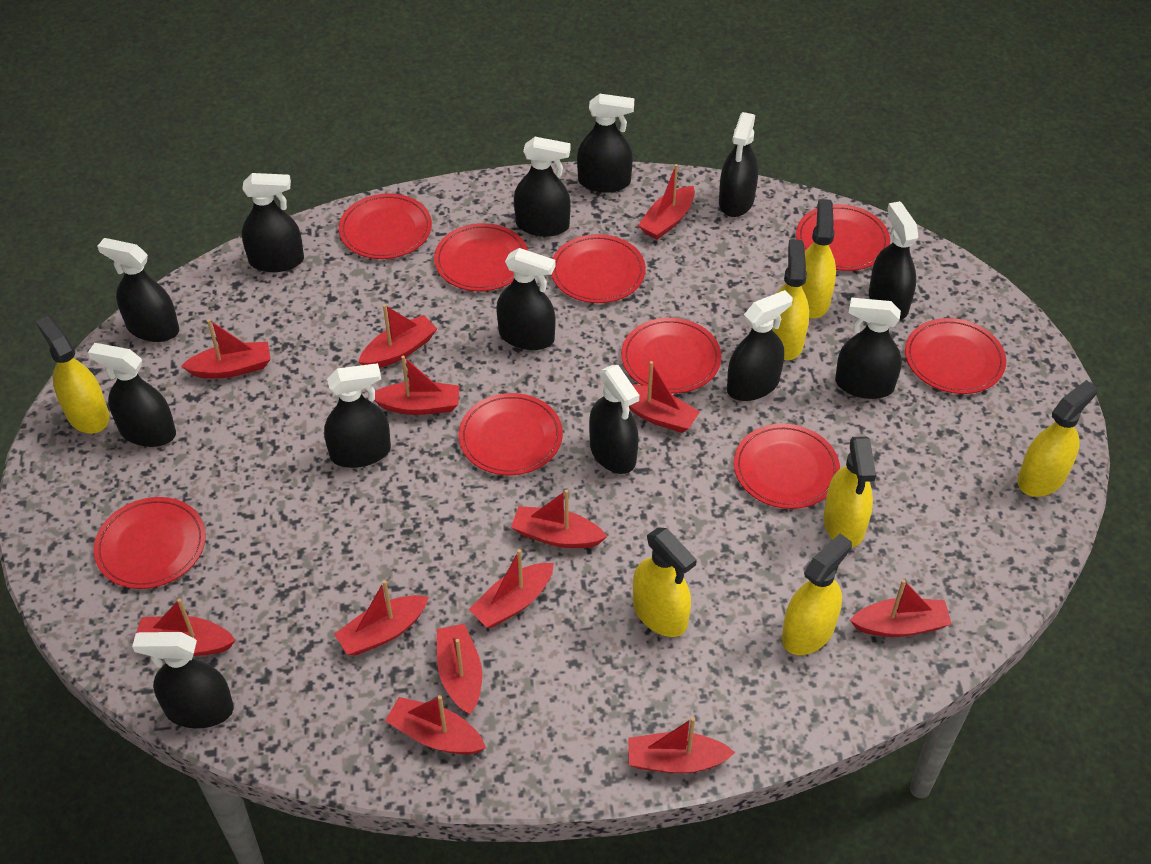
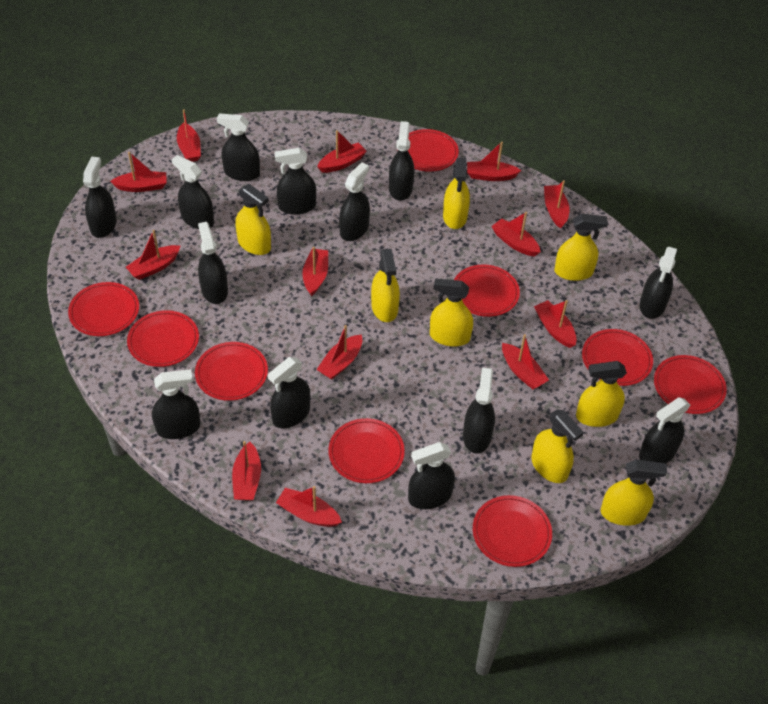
yellow spray bottle: [36,316,109,434] [633,527,697,637] [772,239,809,360] [782,534,852,655] [802,199,836,319] [824,436,876,548] [1018,380,1098,497] = 7 -> [235,184,271,255] [371,249,400,322] [430,279,473,347] [443,157,470,229] [531,410,584,483] [554,214,608,281] [576,361,627,427] [601,460,667,526] = 8

